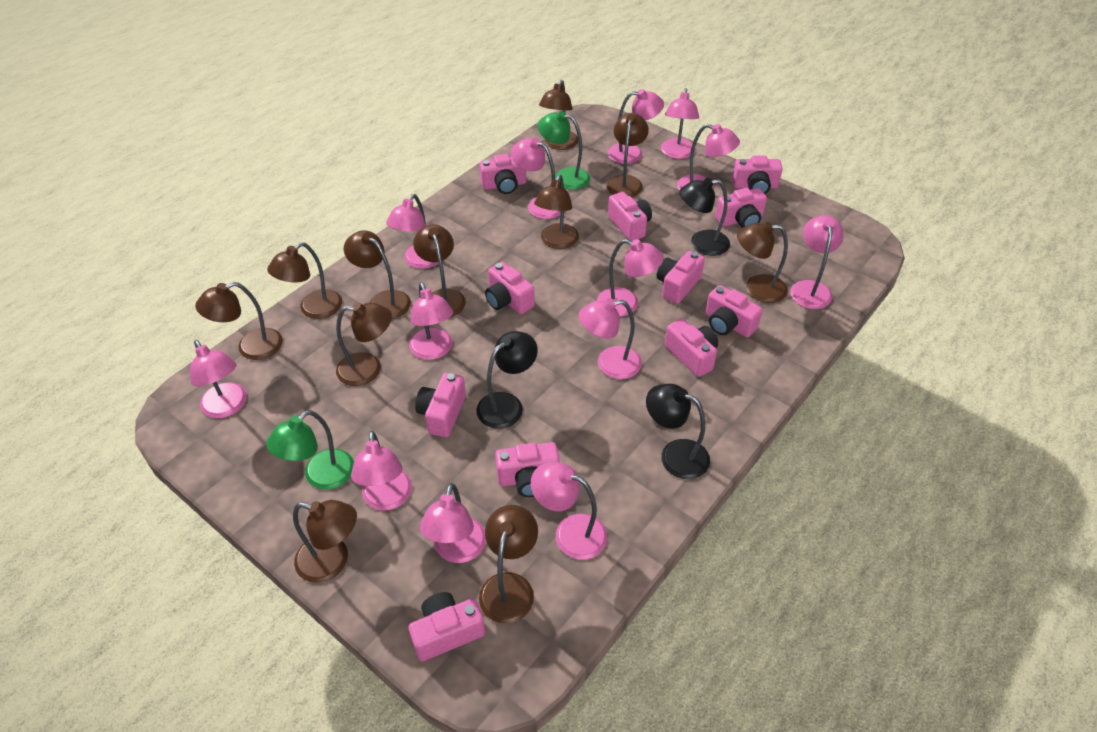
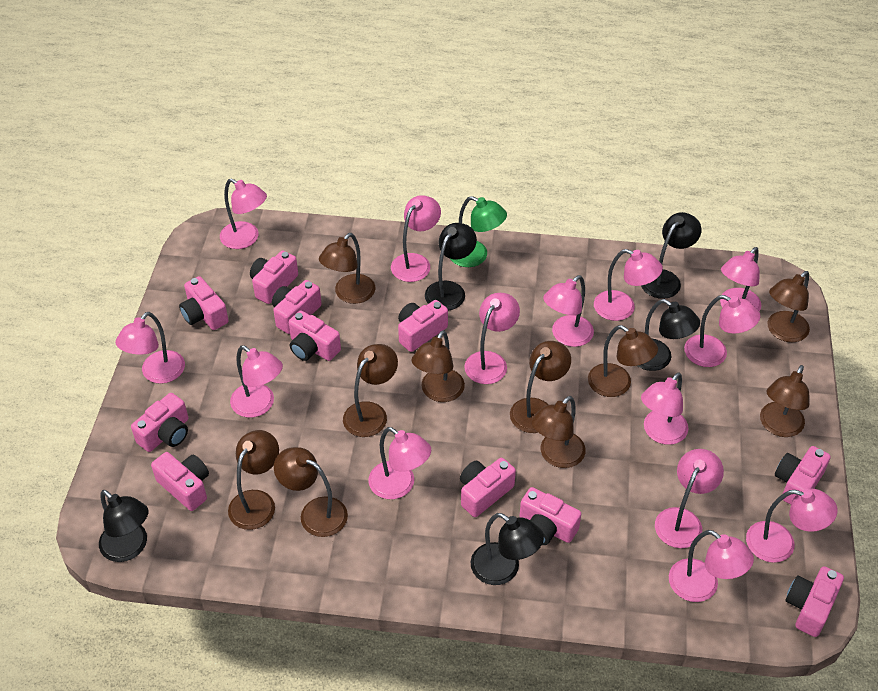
black lamp: [476,331,538,429] [646,384,710,479] [680,178,730,256] = 3 -> [99,490,149,562] [425,223,477,311] [471,513,544,585] [637,299,700,371] [641,212,701,299] = 5
brown lamp: [195,282,283,360] [267,242,342,319] [293,500,357,583] [336,302,392,386] [344,230,411,319] [413,224,466,317] [479,505,538,624] [534,175,579,249] [539,80,579,150] [606,113,649,197] [737,222,788,303] = 11 -> [228,430,279,530] [274,447,348,537] [319,233,375,304] [343,344,398,437] [411,330,465,402] [510,341,571,433] [531,396,586,468] [588,325,658,397] [760,365,810,437] [768,271,810,342] = 10
green lamp: [266,410,354,490] [537,111,590,190] = 2 -> [451,196,507,267] = 1
pink lamp: [190,340,247,418] [351,431,412,510] [386,194,438,269] [409,283,453,360] [420,483,486,563] [511,138,561,219] [531,462,608,560] [579,299,642,379] [597,239,664,317] [608,89,664,164] [661,88,699,159] [677,124,740,191] [790,215,844,309] = 13 -> [115,312,185,384] [220,178,267,249] [230,345,283,417] [368,427,431,499] [391,195,441,282] [464,293,520,384] [543,275,594,347] [594,249,663,321] [641,372,688,445] [655,449,724,548] [669,530,754,602] [684,295,760,367] [720,247,761,311] [746,489,838,563] = 14

